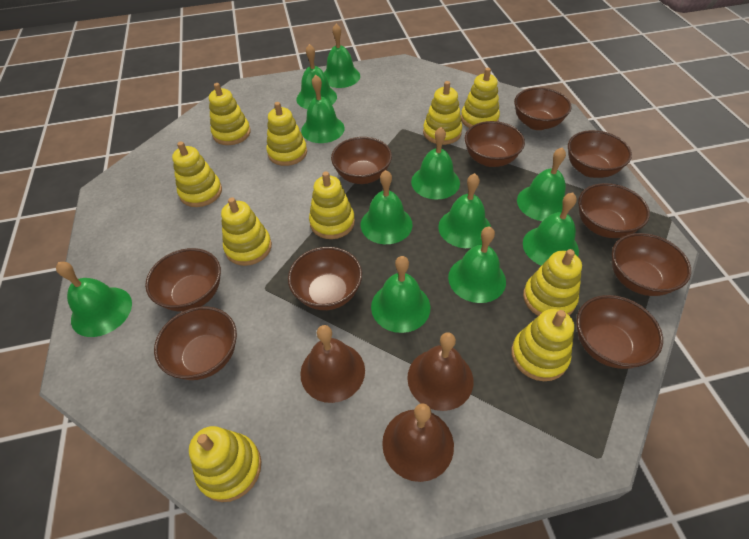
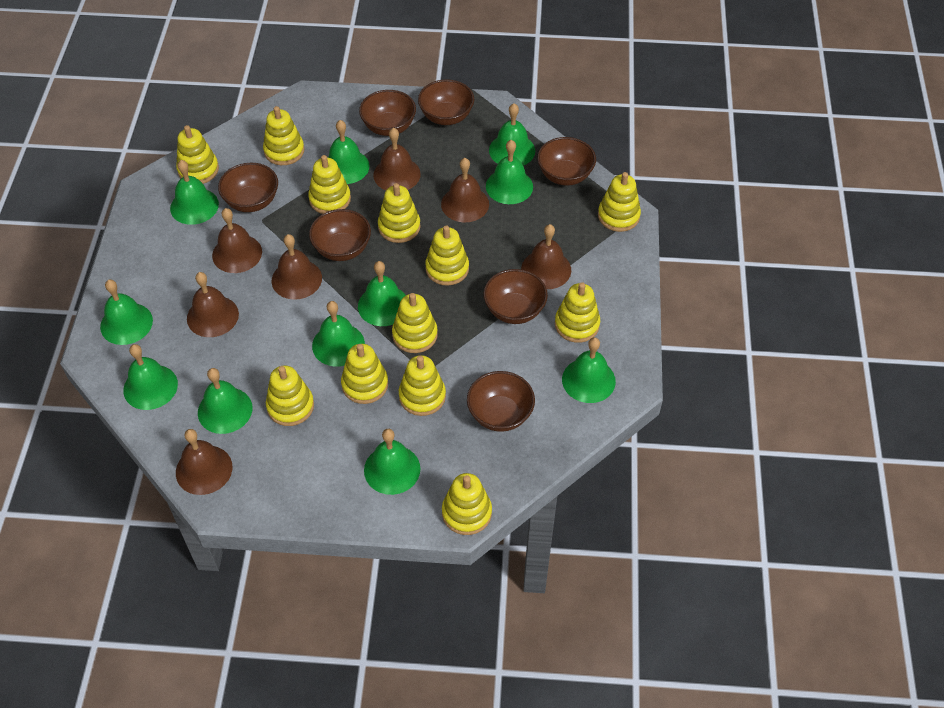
brown bell: [300,325,365,403] [382,403,454,482] [407,332,473,411] = 3 -> [176,429,232,495] [187,272,239,337] [212,208,262,273] [272,234,322,299] [373,128,421,190] [441,158,489,222] [521,224,571,289] = 7
brown bowl: [145,248,221,312] [154,306,237,380] [288,247,362,310] [331,137,392,184] [465,121,525,167] [514,87,572,130] [568,130,632,178] [576,295,663,369] [578,183,650,238] [612,233,691,296] = 10 -> [218,163,278,212] [309,209,371,261] [359,90,416,136] [418,79,474,125] [467,371,535,432] [484,269,548,324] [537,137,596,185] = 7
yellow stacking toy: [172,142,222,207] [189,426,261,502] [209,83,251,145] [221,197,272,266] [266,102,307,166] [309,172,355,239] [423,81,462,145] [461,68,500,128] [511,309,574,381] [523,249,582,316] = 10 -> [176,125,219,184] [263,106,304,165] [266,366,314,426] [308,155,351,214] [341,344,388,404] [378,183,421,243] [392,293,438,353] [399,355,446,416] [425,225,469,286] [442,473,492,535] [555,282,600,343] [598,172,641,232] = 12

